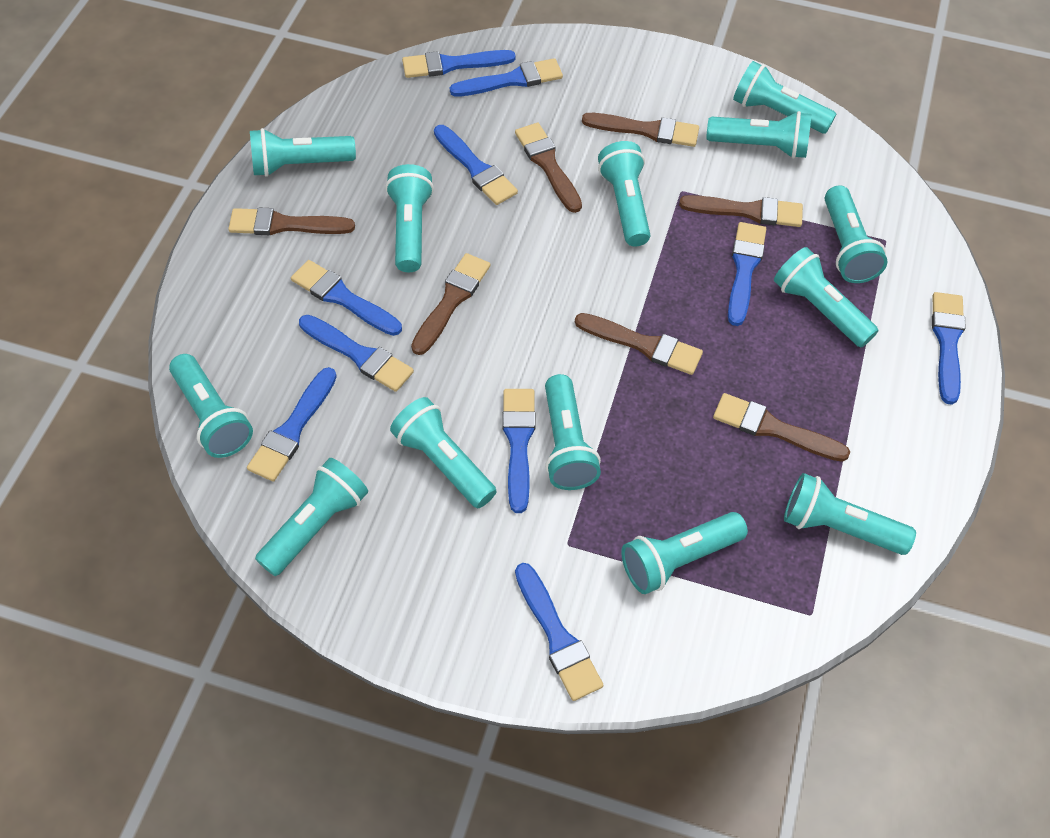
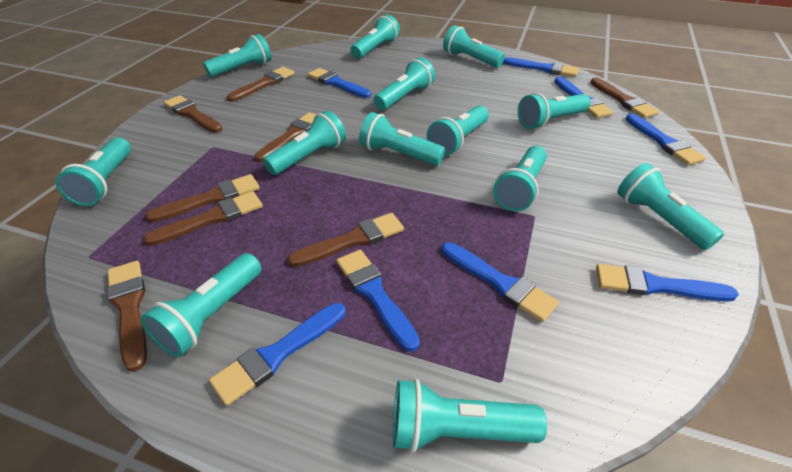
blue brush: [247,367,337,482] [291,260,402,336] [299,315,414,392] [402,50,516,78] [434,125,518,205] [450,58,563,97] [502,389,536,513] [515,563,603,701] [728,222,766,326] [932,292,966,405] = 10 -> [209,303,346,406] [308,68,371,98] [336,250,420,352] [442,242,559,322] [503,57,579,77] [554,77,613,118] [596,264,739,302] [625,113,706,165] = 8
brown brush: [229,207,355,235] [411,253,490,355] [515,123,582,213] [575,313,703,375] [582,113,699,147] [679,195,803,227] [713,393,850,462] = 7 -> [107,261,147,372] [143,191,263,246] [145,174,260,223] [164,95,222,133] [227,67,295,102] [254,112,316,162] [287,213,404,267] [591,78,659,118] = 8

